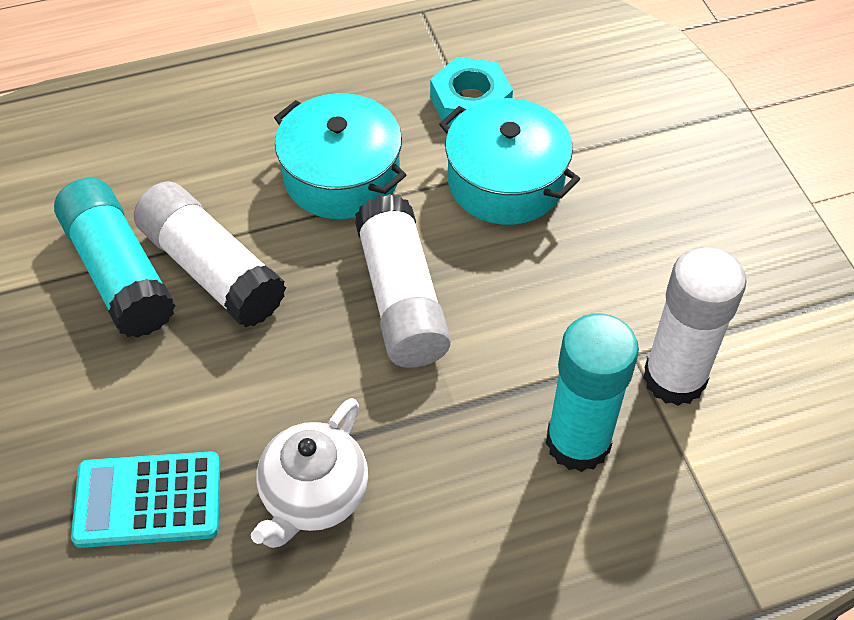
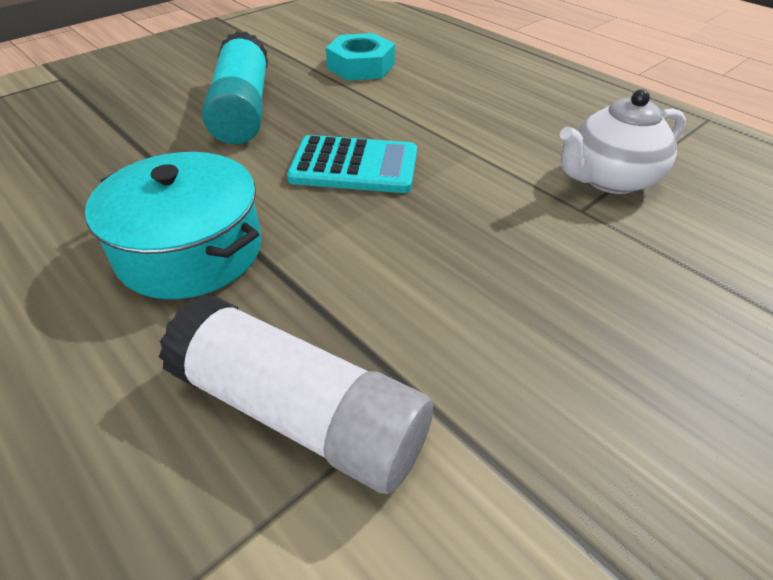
turquoise glue stick: [54,178,176,338] [546,313,639,472] = 2 -> [202,31,268,144] = 1
turquoise pot: [274,93,406,219] [439,98,580,225] = 2 -> [85,152,261,299] = 1
white glue stick: [134,181,286,327] [355,194,451,368] [643,246,747,406] = 3 -> [159,294,433,494] = 1

